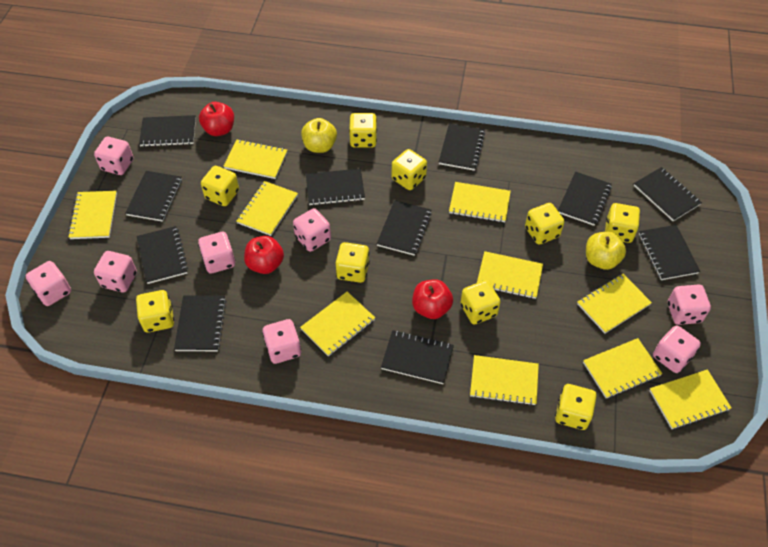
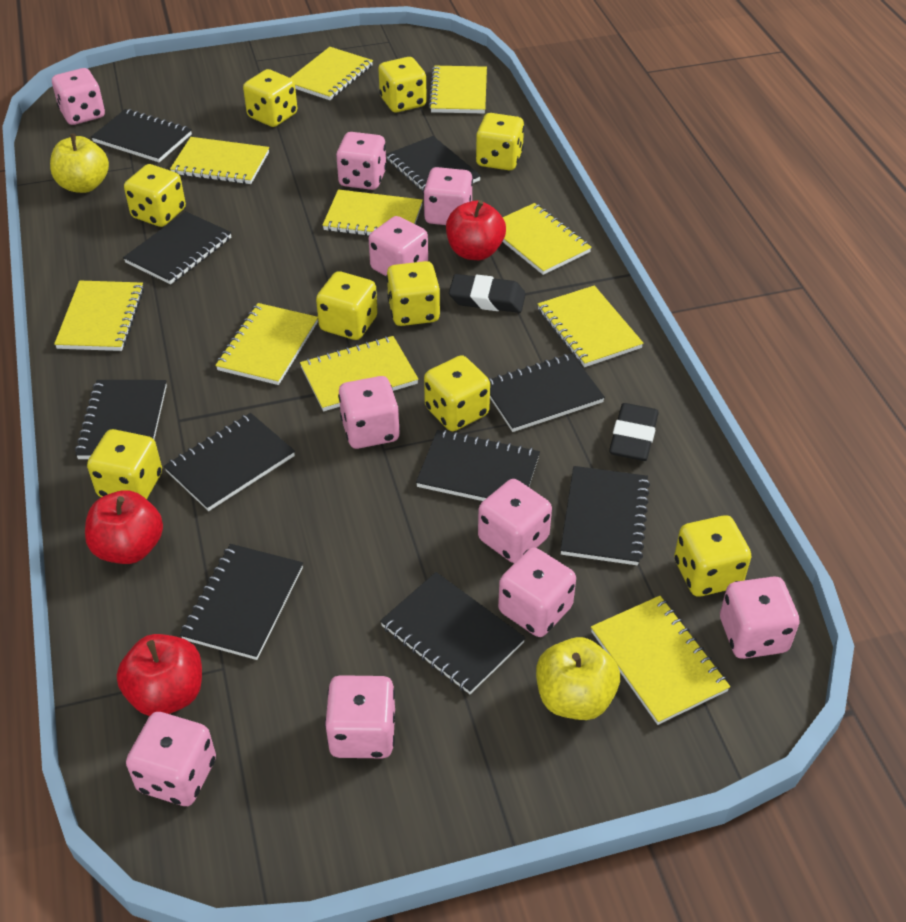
black eraser: none = 0 -> [449,274,526,313] [609,403,659,461] = 2
black notebook: [125,171,182,222] [137,226,188,284] [139,115,196,147] [174,295,226,351] [306,168,365,206] [377,200,432,256] [381,330,454,384] [439,123,485,171] [558,172,612,226] [634,167,702,221] [639,225,700,280] = 11 -> [75,380,167,459] [91,109,192,162] [123,211,232,284] [164,413,295,511] [180,544,303,660] [380,572,526,694] [386,136,481,192] [416,430,540,501] [488,353,605,432] [560,466,650,565] = 10
pink dice: [26,261,71,306] [94,137,134,175] [94,251,137,293] [198,232,235,274] [263,319,301,364] [293,208,331,252] [653,325,701,373] [668,284,711,325] = 8 -> [52,68,105,125] [126,712,216,806] [325,675,395,758] [336,132,387,190] [338,376,400,449] [369,216,428,276] [423,167,473,225] [478,479,552,563] [498,548,576,637] [720,576,800,659] = 10

